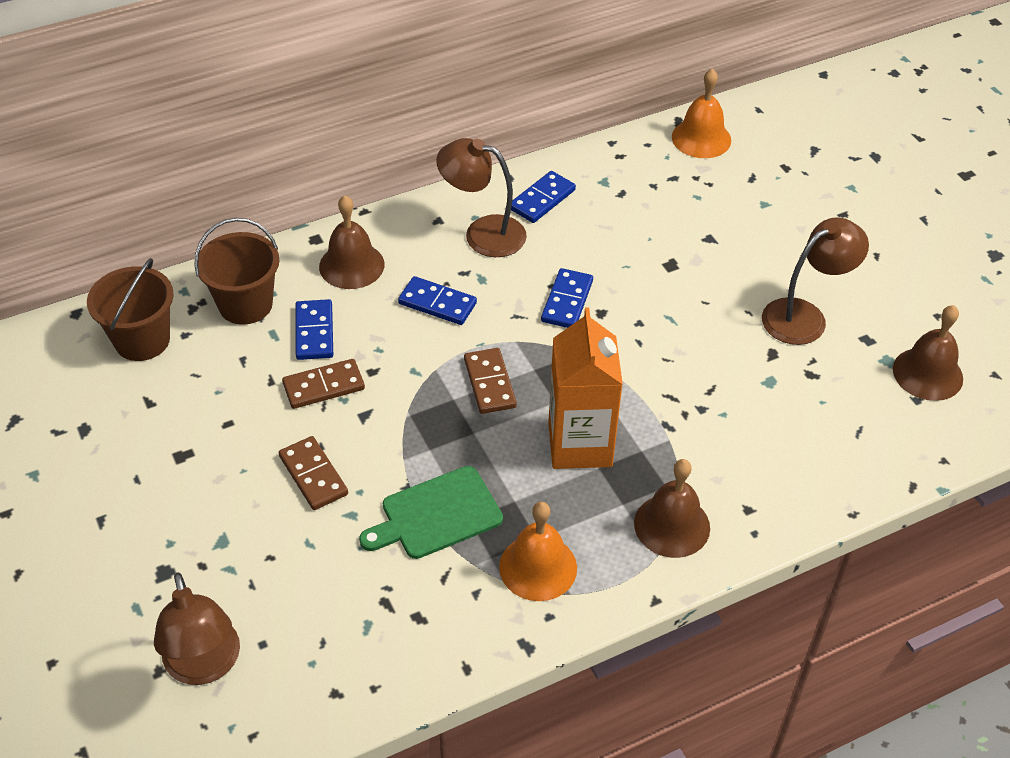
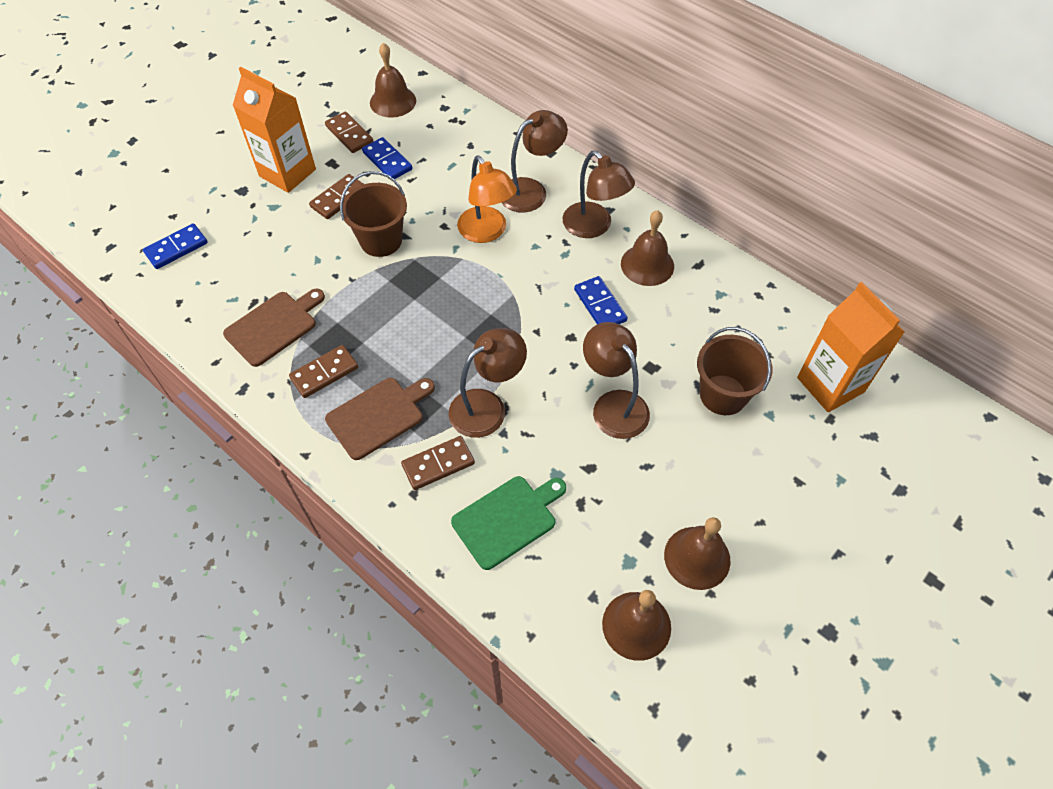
blue domino: [295,299,333,360] [398,276,477,325] [511,171,576,223] [541,268,593,328] = 4 -> [143,223,208,269] [362,137,412,179] [574,276,628,324] = 3
brown bell: [319,195,384,289] [634,459,710,558] [893,305,963,401] = 3 -> [370,43,416,118] [602,590,671,661] [621,210,674,286] [664,517,731,590] = 4
brown cutting board: none = 0 -> [223,289,325,367] [325,378,435,460] = 2
brown domino: [279,436,348,510] [282,359,365,409] [464,348,517,414] = 3 -> [289,345,358,398] [309,174,364,219] [325,112,373,153] [401,436,475,490] = 4
brown lamp: [154,573,240,685] [436,138,527,257] [762,218,869,345] = 3 -> [449,328,527,438] [501,110,568,212] [563,151,635,238] [583,322,650,439] = 4
orange bell: [499,502,577,601] [672,68,731,158] = 2 -> none = 0
orange carton: [548,307,623,469] = 1 -> [232,67,316,193] [797,282,905,412] = 2
orange lamp: none = 0 -> [457,155,517,243] = 1

